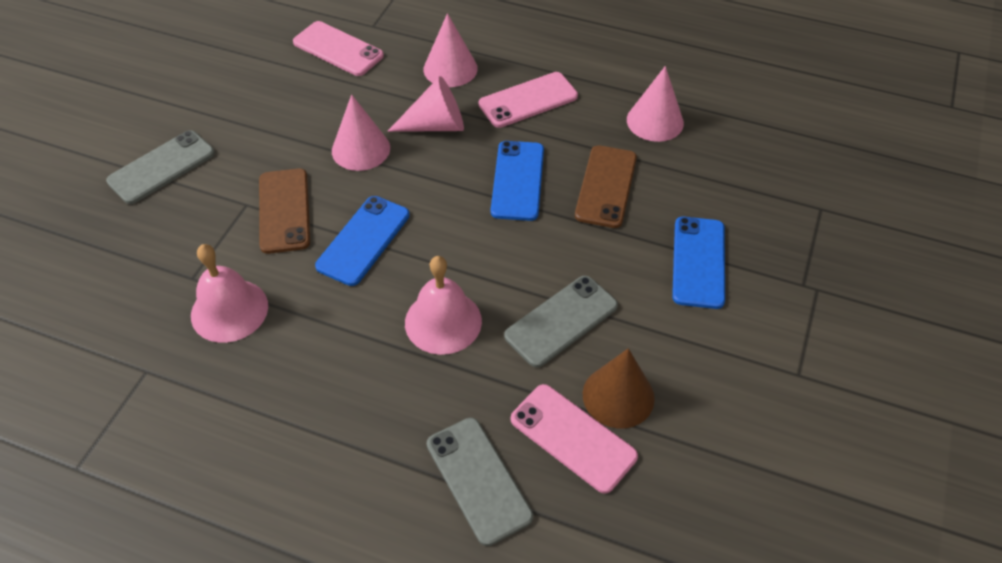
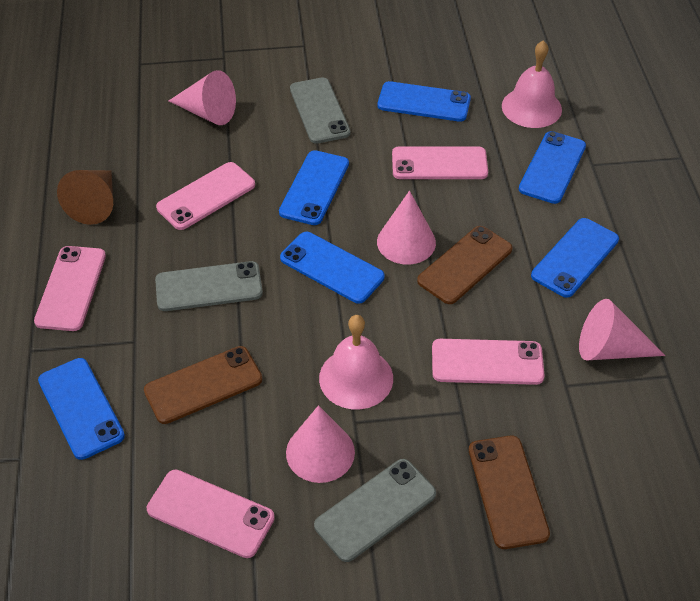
blue phone: [315,196,410,286] [491,141,544,221] [672,217,725,309] = 3 -> [38,358,125,460] [279,150,349,225] [280,232,385,304] [378,81,471,122] [519,131,586,204] [531,218,619,298] = 6
brown phone: [259,168,310,254] [575,145,637,228] = 2 -> [144,346,262,424] [417,226,512,304] [469,436,550,549] = 3
pink phone: [293,21,384,76] [479,72,578,128] [511,384,638,494] = 3 -> [34,246,106,331] [147,470,275,558] [156,162,255,230] [392,146,488,179] [432,339,545,385] = 5

